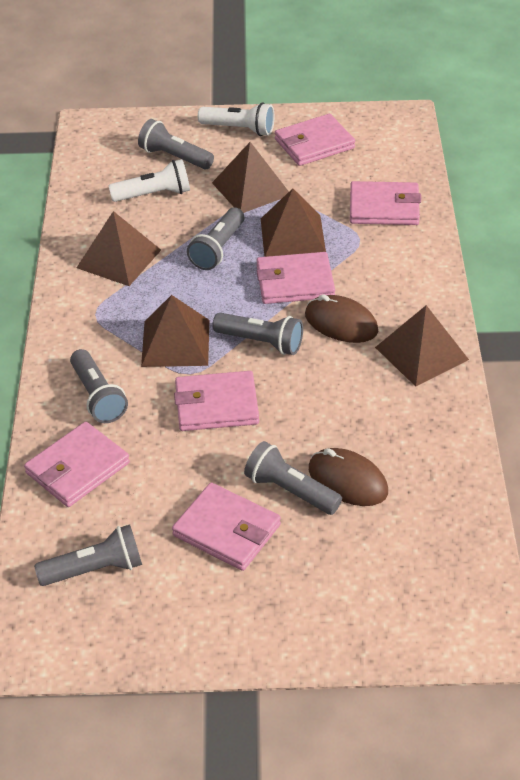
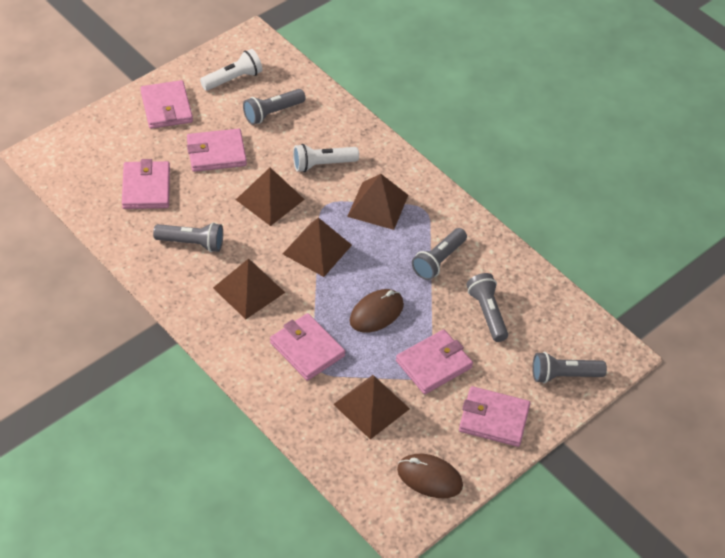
grey flashlight: [34,524,142,586] [70,349,128,423] [138,119,214,169] [187,207,244,270] [212,313,303,355] [244,441,342,515] = 6 -> [153,222,223,252] [243,89,305,125] [412,228,467,280] [467,273,508,342] [532,352,607,383] = 5

